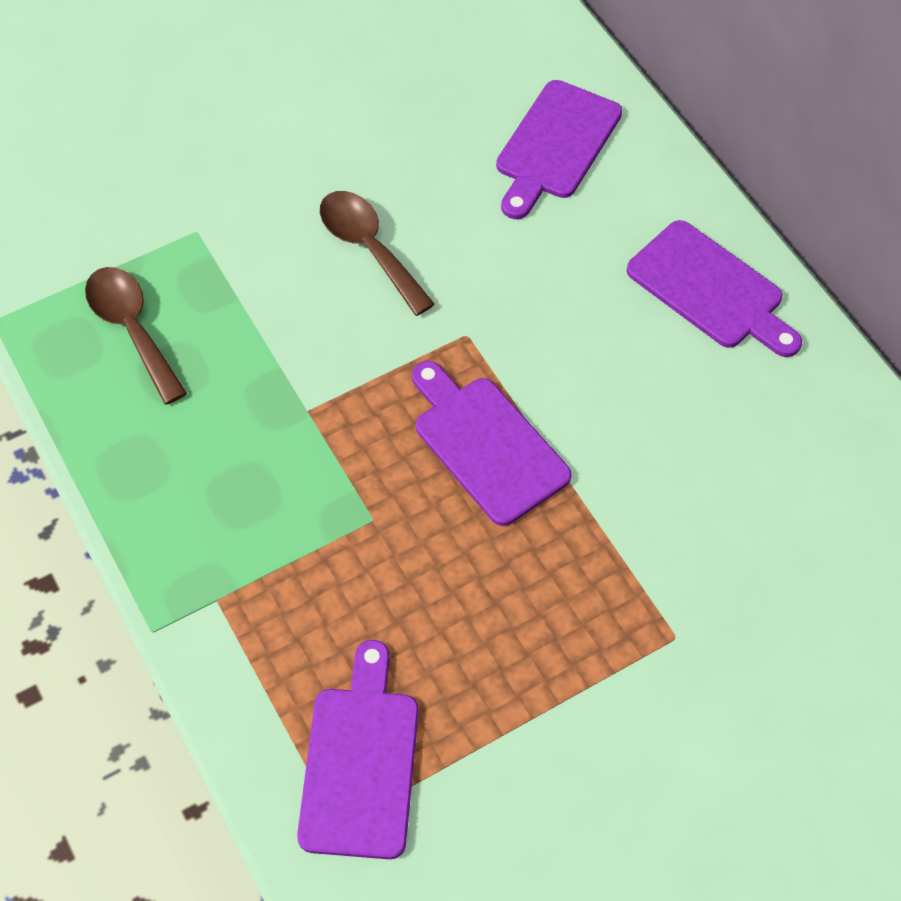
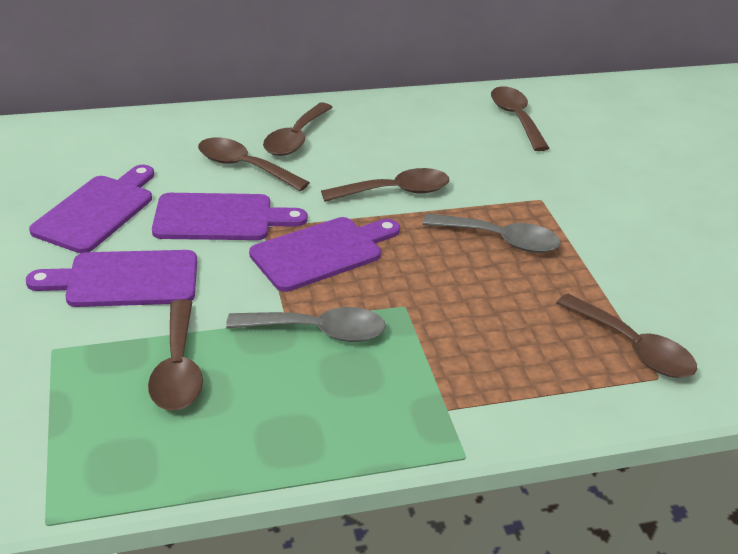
brown spoon: [85,267,187,405] [320,191,435,316] = 2 -> [148,299,203,410] [198,138,310,191] [263,103,333,156] [321,168,449,202] [491,86,549,151] [556,294,697,378] = 6
grey spoon: none = 0 -> [226,307,386,342] [423,213,561,253] = 2

